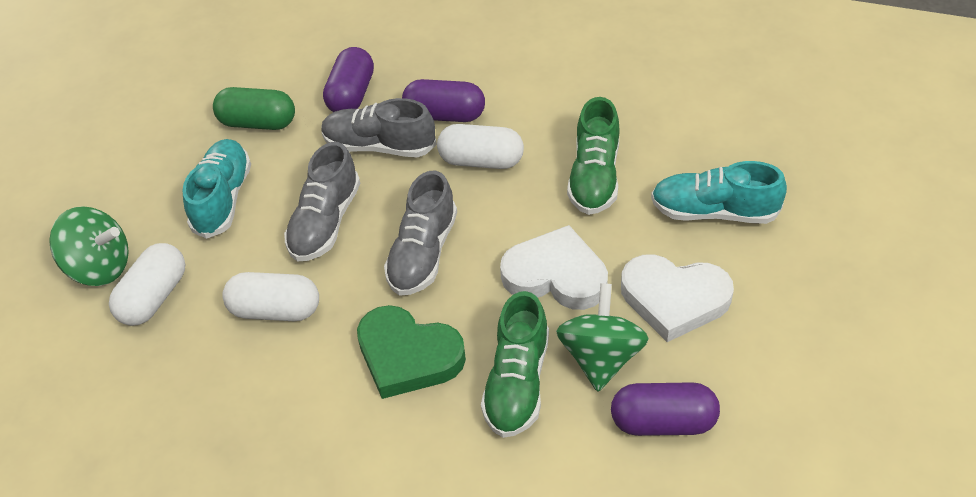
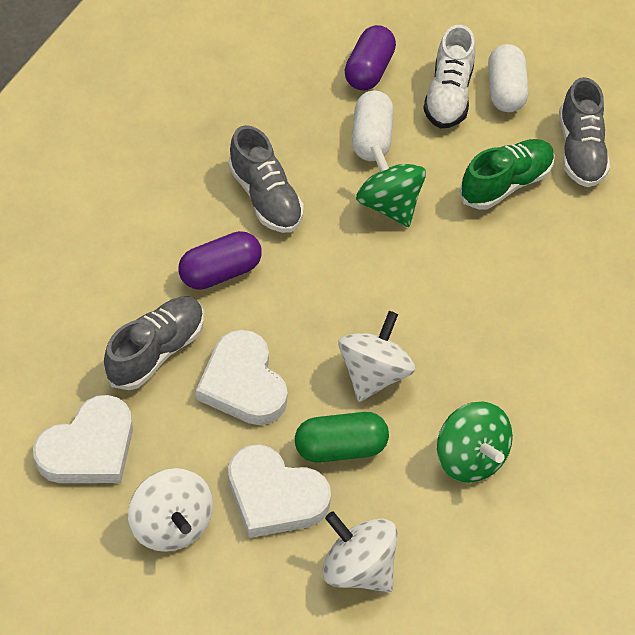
green heart: [357,305,466,399] = 1 -> none = 0
green shoe: [481,291,549,438] [567,97,620,215] = 2 -> [459,139,555,210] = 1
purple capsule: [323,47,374,112] [402,79,485,122] [611,382,720,436] = 3 -> [178,231,262,290] [344,25,396,91] = 2
turquoise shoe: [182,139,251,239] [651,161,787,224] = 2 -> none = 0
white capsule: [109,243,185,326] [222,272,319,321] [437,124,524,169] = 3 -> [352,91,394,161] [488,44,528,112] = 2
white heart: [500,225,608,310] [621,254,734,342] = 2 -> [33,395,133,483] [196,330,288,425] [228,444,331,538] = 3
white shoe: none = 0 -> [423,25,475,129] = 1
white spinning top: none = 0 -> [128,468,213,552] [322,511,398,592] [338,311,415,402] = 3

